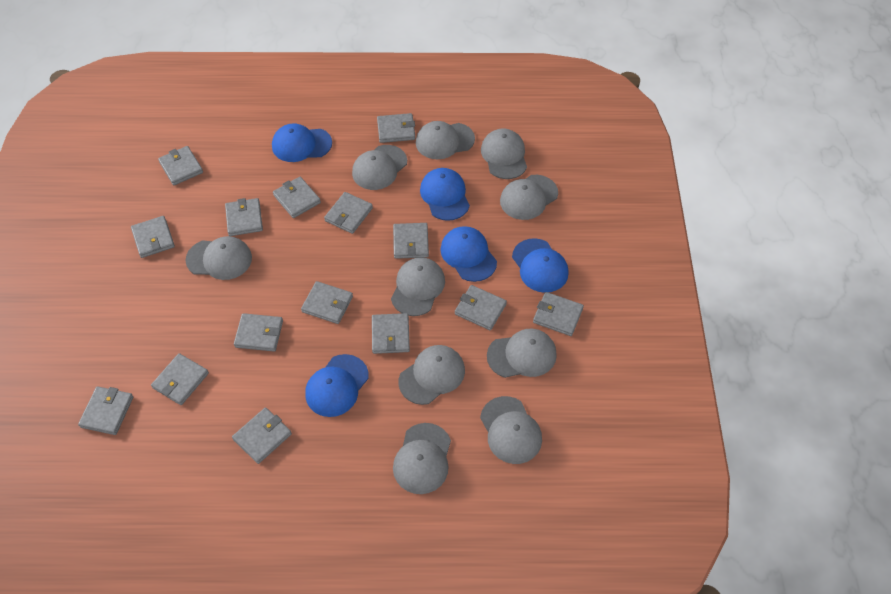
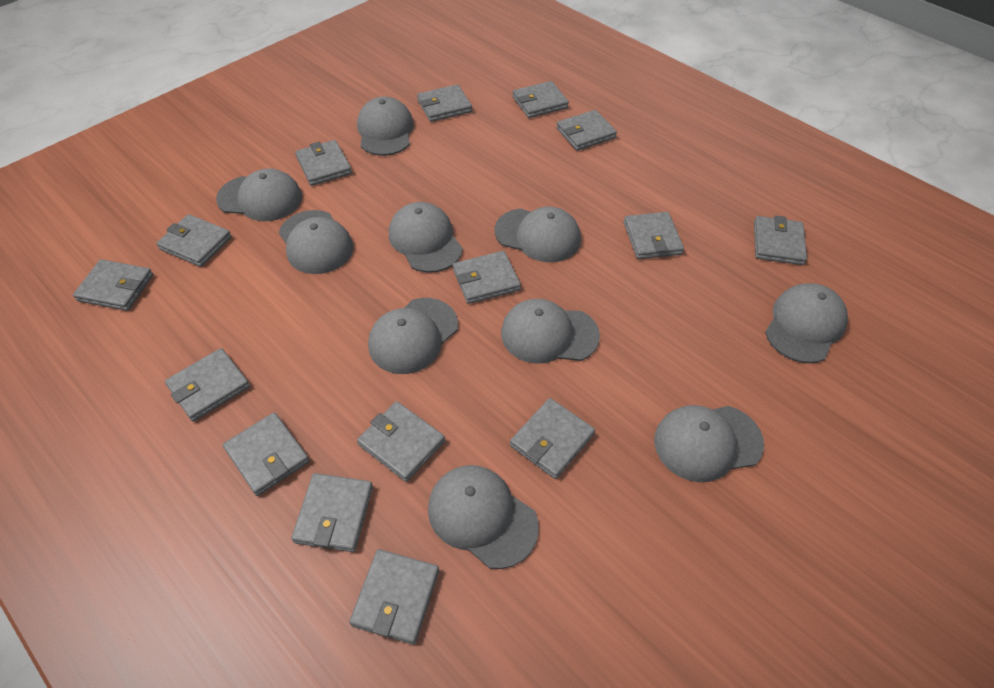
blue cap: [272,123,332,162] [305,354,369,417] [420,168,470,221] [440,226,497,282] [512,238,569,293] = 5 -> none = 0

